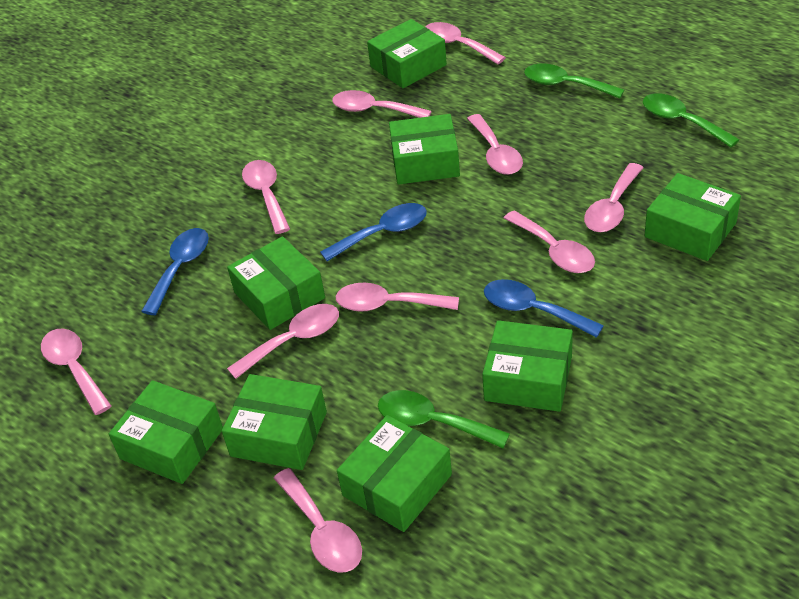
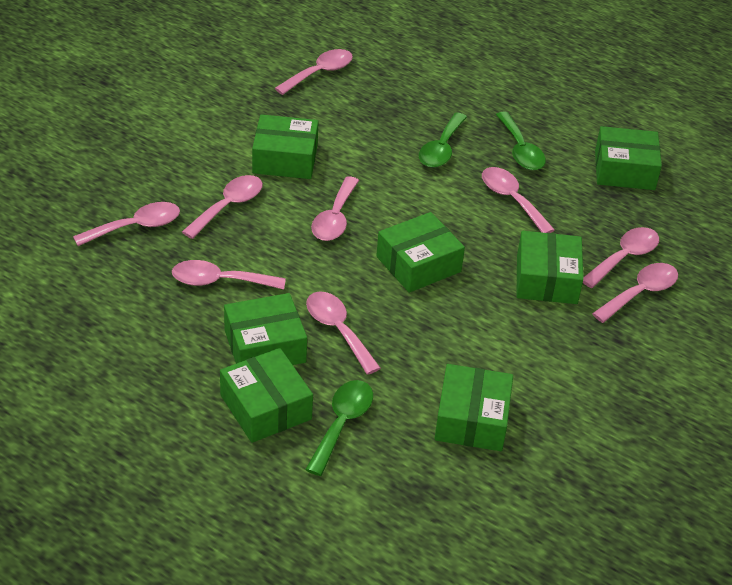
blue spoon: [141,228,209,315] [320,203,427,261] [484,279,604,338] = 3 -> none = 0
green box: [109,380,223,484] [222,374,327,470] [227,236,325,330] [337,415,452,532] [367,19,447,88] [389,114,460,185] [482,320,573,412] [644,173,741,261] = 8 -> [220,348,313,443] [224,293,307,365] [252,114,319,179] [376,212,465,293] [435,364,513,451] [516,231,583,304] [595,126,662,190] = 7
pink spoon: [41,328,111,415] [227,304,339,379] [242,160,290,234] [273,468,362,572] [332,90,432,118] [336,282,459,312] [426,22,506,64] [467,114,523,175] [503,210,595,273] [584,163,644,232] = 10 -> [73,202,180,246] [172,260,286,290] [182,175,263,239] [275,49,353,95] [306,291,381,375] [311,176,359,241] [482,167,555,233] [583,227,659,288] [592,263,678,323] = 9

